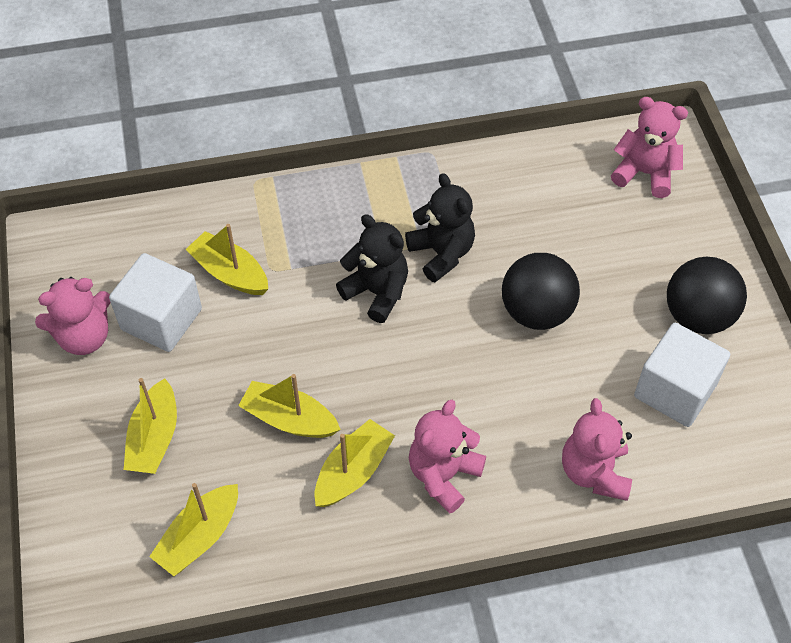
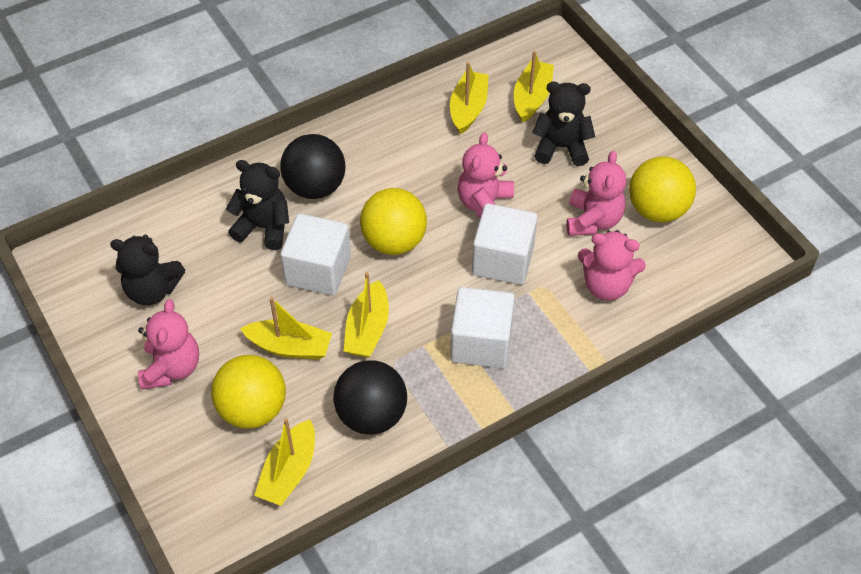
black teddy bear: [336,214,408,323] [405,173,475,282] = 2 -> [110,235,185,305] [226,160,289,250] [532,81,595,166] = 3
white cube: [109,253,202,352] [634,323,730,427] = 2 -> [280,213,351,296] [450,287,515,368] [472,203,538,285] = 3
yellow ball: none = 0 -> [211,355,286,428] [360,188,427,255] [629,156,696,222] = 3

